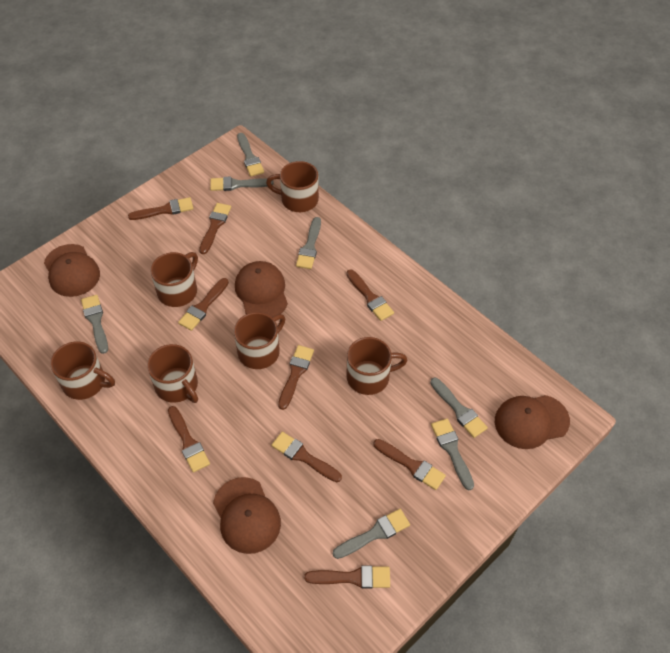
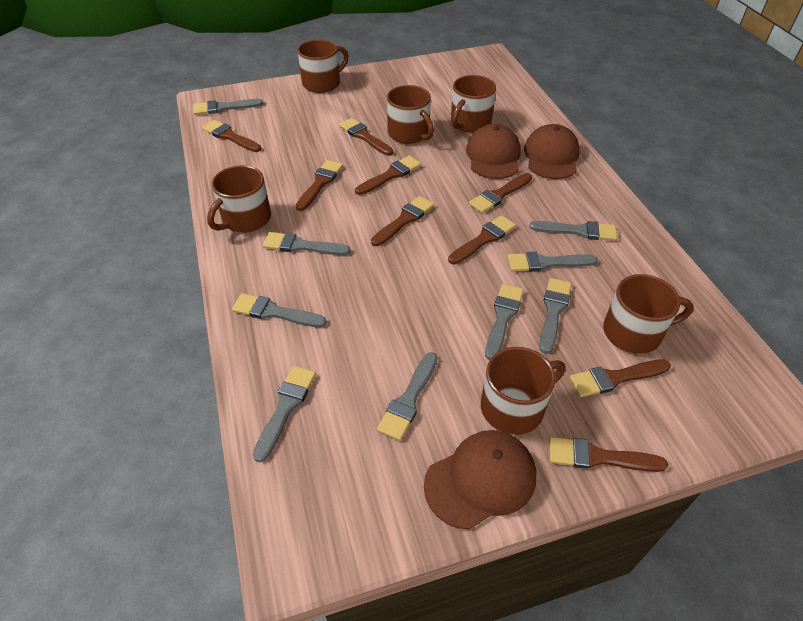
brown cap: [44,244,100,297] [213,477,281,554] [235,261,288,317] [495,395,570,449] = 4 -> [424,430,536,530] [466,124,521,179] [524,124,580,179] = 3
grey brush: [81,295,108,354] [210,177,274,191] [237,133,264,176] [296,217,321,269] [333,509,410,559] [430,378,488,438] [431,419,474,490] = 7 -> [193,99,263,115] [232,293,327,327] [253,366,316,462] [263,232,351,255] [377,352,437,441] [485,284,524,360] [507,252,598,272] [530,221,617,241] [539,278,572,354] = 9

